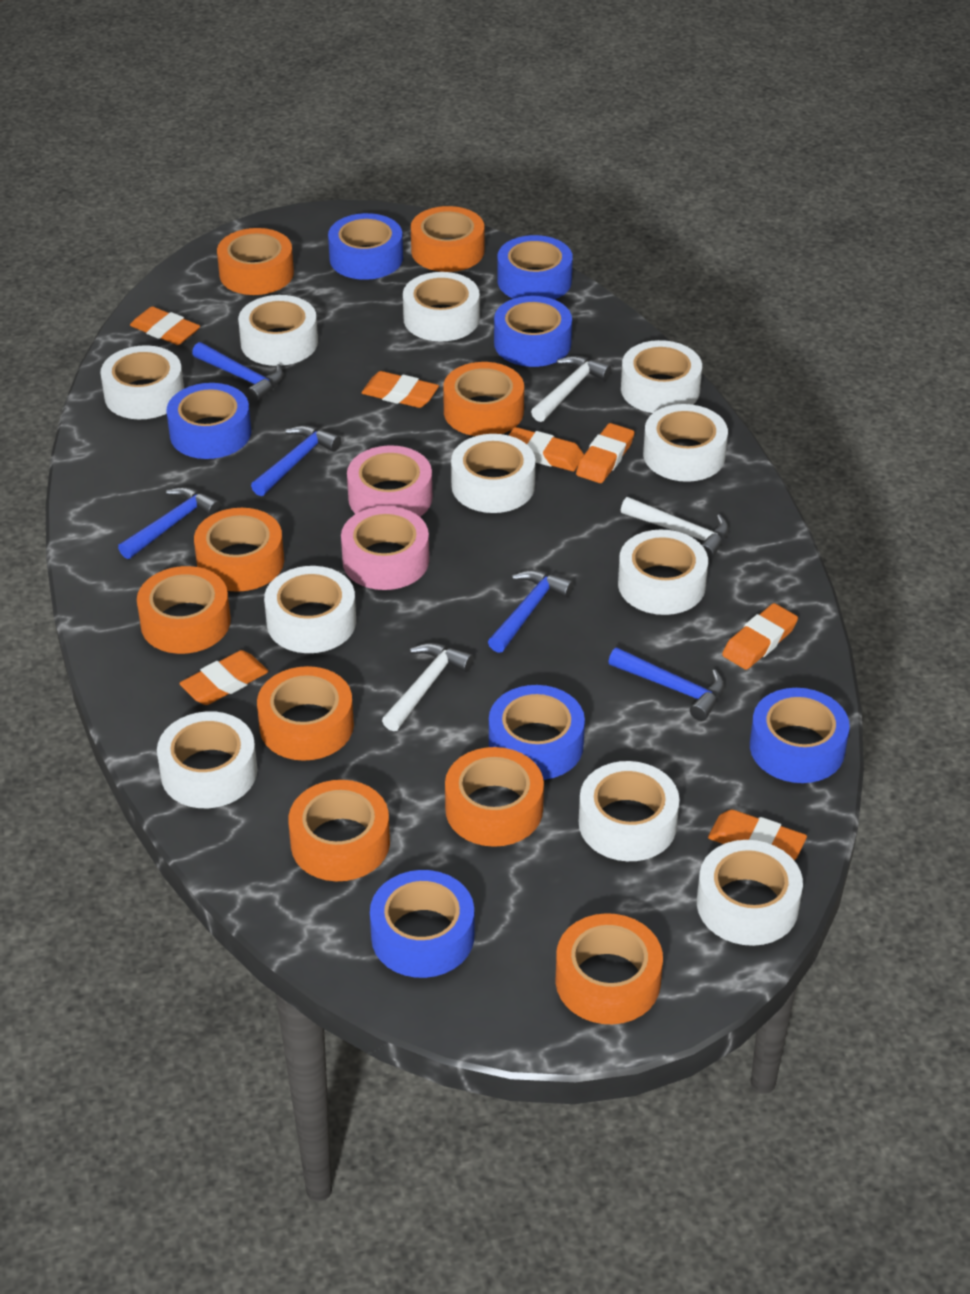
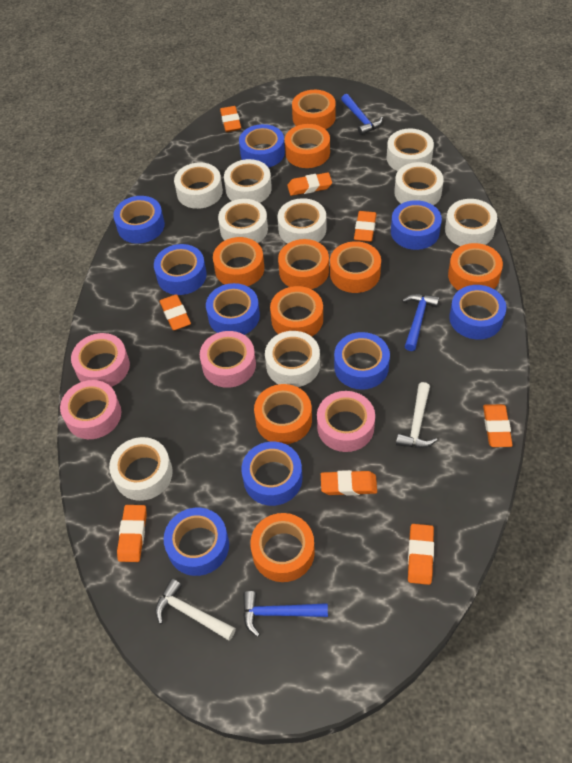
blue hammer: [118,487,221,559] [192,342,283,402] [251,425,341,496] [488,570,574,653] [608,647,725,721] = 5 -> [243,591,328,637] [341,94,383,135] [402,294,439,351] = 3
blue tape: [167,383,251,459] [328,213,403,280] [370,870,474,978] [489,685,585,780] [494,296,572,367] [497,235,573,300] [750,688,850,783] = 7 -> [113,196,165,244] [154,244,207,295] [164,508,229,576] [206,283,260,335] [239,124,285,168] [241,442,302,506] [334,332,390,390] [391,200,442,250] [449,285,507,340] = 9
orange eraser: [130,306,200,345] [179,650,268,705] [362,371,439,408] [509,427,584,471] [576,423,634,483] [708,810,807,860] [722,603,798,670] = 7 -> [117,505,147,562] [159,294,191,330] [220,106,241,132] [287,173,332,196] [321,470,377,496] [354,211,376,242] [408,524,434,585] [483,404,513,447] = 8
pink tape: [341,506,429,590] [347,445,432,517] = 2 -> [60,380,121,439] [71,333,130,387] [200,331,256,388] [317,391,375,452] = 4
white hammer: [382,643,474,731] [531,356,611,422] [621,497,729,560] = 3 -> [155,579,236,641] [396,382,437,448] = 2
white tape: [100,345,184,419] [157,711,257,808] [238,295,318,366] [264,566,356,653] [403,272,480,341] [451,434,536,513] [579,761,680,861] [618,529,708,615] [621,340,702,413] [643,404,728,482] [697,840,803,946] = 11 -> [109,437,173,501] [174,162,223,209] [218,199,268,243] [224,159,272,203] [265,331,320,387] [277,198,326,244] [387,129,434,171] [394,162,444,206] [445,199,497,246] = 9

